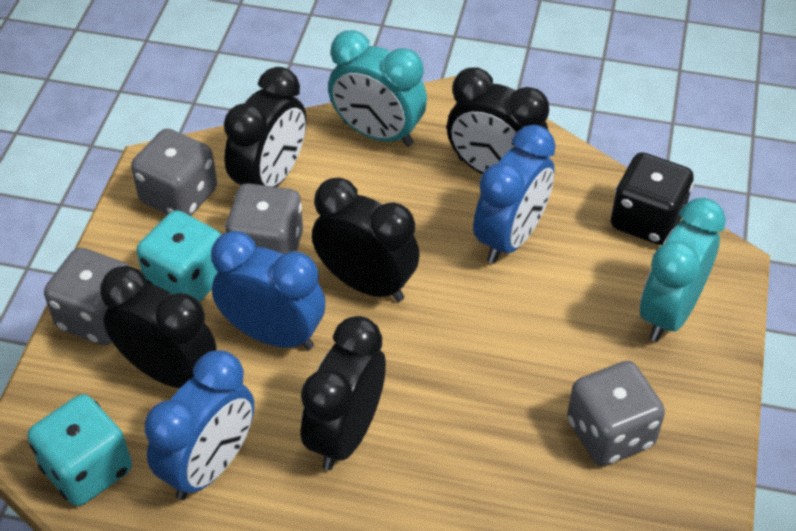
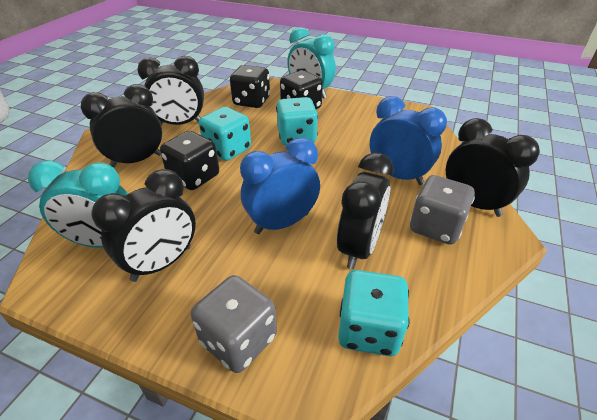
black dice: [611,152,694,245] = 1 -> [160,131,219,190] [230,65,270,108] [280,70,323,109] = 3
blue clock: [145,350,254,500] [211,231,326,350] [473,125,556,264] = 3 -> [240,137,320,234] [370,96,447,185] = 2
grey dice: [44,247,129,345] [131,128,217,216] [225,183,303,255] [567,361,665,466] = 4 -> [191,275,277,373] [410,175,475,245] = 2
turquoise dice: [28,394,132,506] [137,210,221,302] = 2 -> [199,107,251,161] [276,97,318,145] [338,270,410,356] = 3

